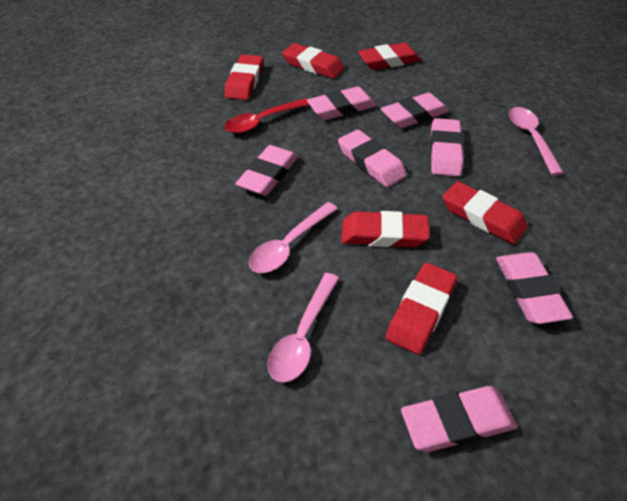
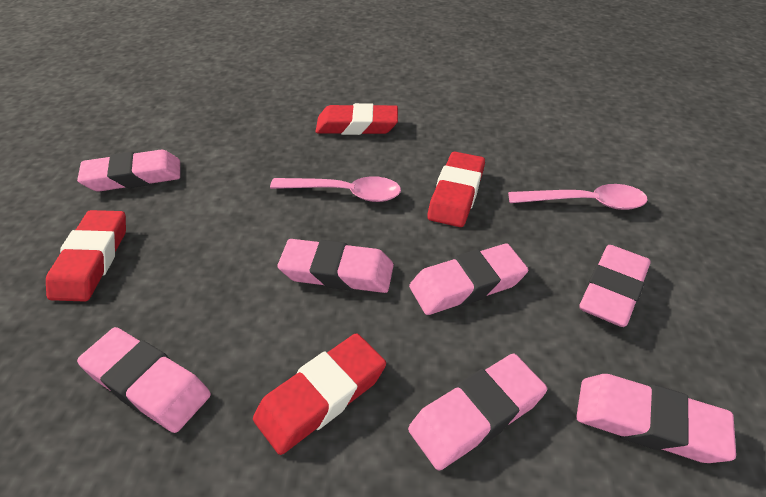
pink spoon: [249,202,338,273] [267,273,339,383] [509,107,564,176] = 3 -> [270,176,401,202] [508,184,648,210] = 2
red eraser: [224,54,263,100] [282,43,345,79] [341,211,430,247] [358,42,421,70] [386,263,457,355] [442,181,528,244] = 6 -> [46,210,126,302] [253,333,386,455] [315,103,398,135] [427,152,485,227] = 4
red spoon: [224,98,309,134] = 1 -> none = 0

